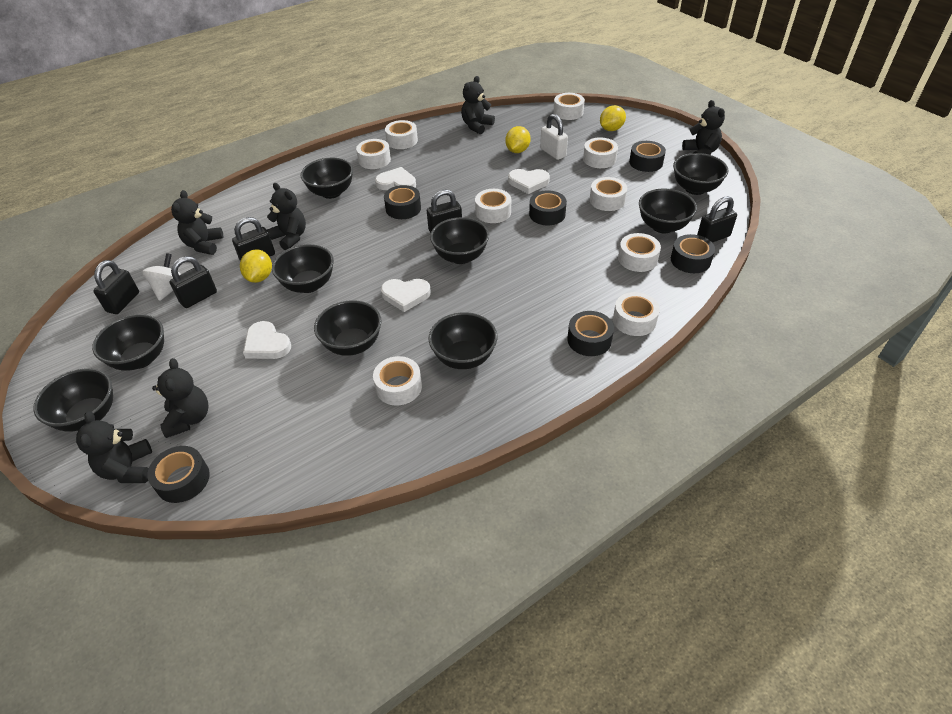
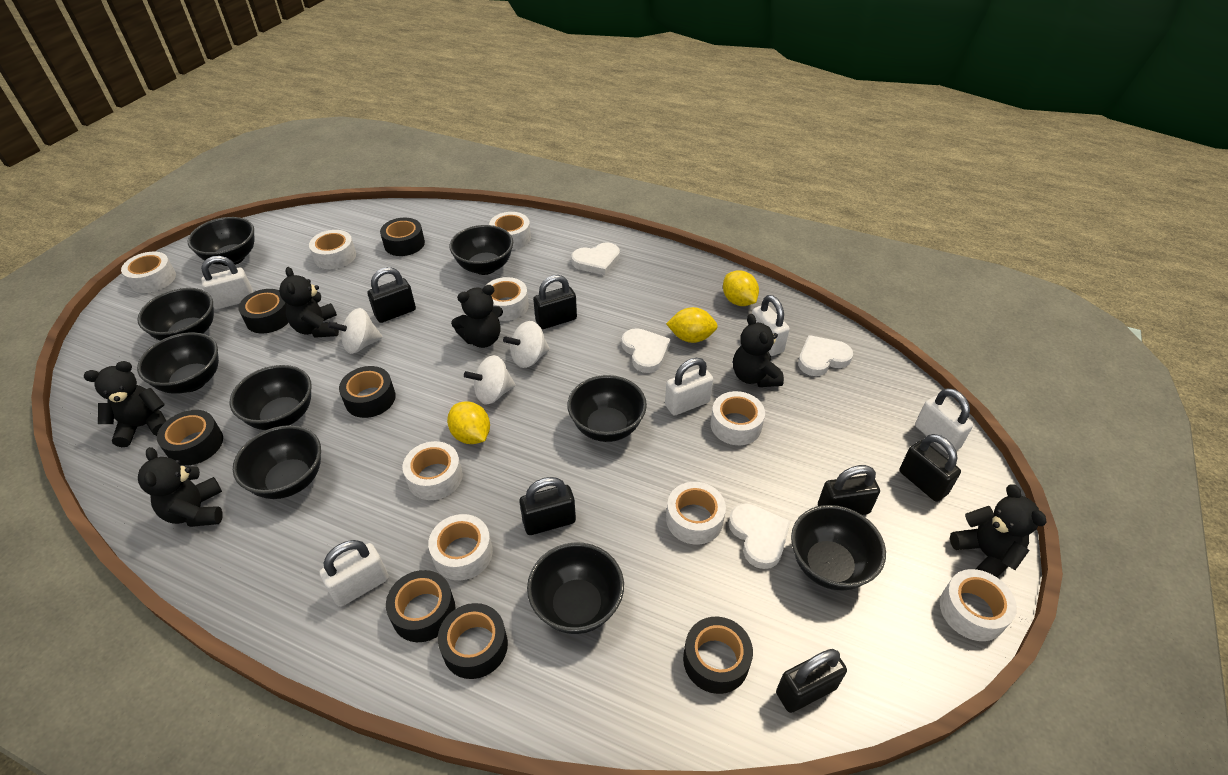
black padlock: [93,260,139,314] [169,256,217,308] [232,217,275,261] [427,189,462,233] [697,196,737,243] = 5 -> [367,267,416,323] [519,477,576,535] [533,275,577,329] [776,649,847,713] [818,465,880,515] [899,434,961,502] = 6
black tape: [147,446,210,503] [384,185,421,219] [529,190,567,225] [567,311,614,356] [629,141,666,172] [671,234,715,273] = 6 -> [157,410,223,466] [238,289,288,333] [339,366,396,418] [380,218,425,256] [386,570,456,642] [438,603,508,679] [683,617,753,694] = 7
white padlock: [540,114,568,160] = 1 -> [201,256,253,309] [320,540,388,607] [665,358,713,416] [752,295,790,356] [915,388,973,454] = 5
white spinning top: [142,253,181,301] = 1 -> [328,308,383,354] [464,355,516,404] [503,321,550,368] = 3

